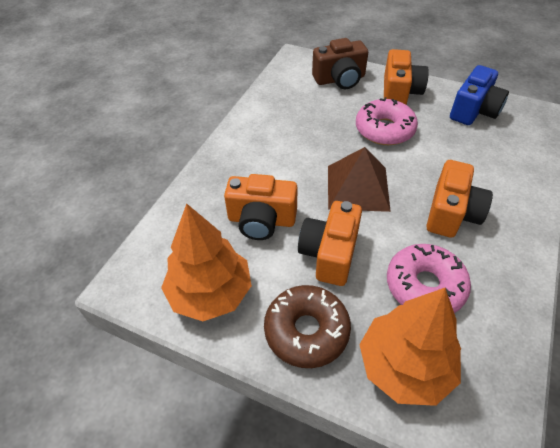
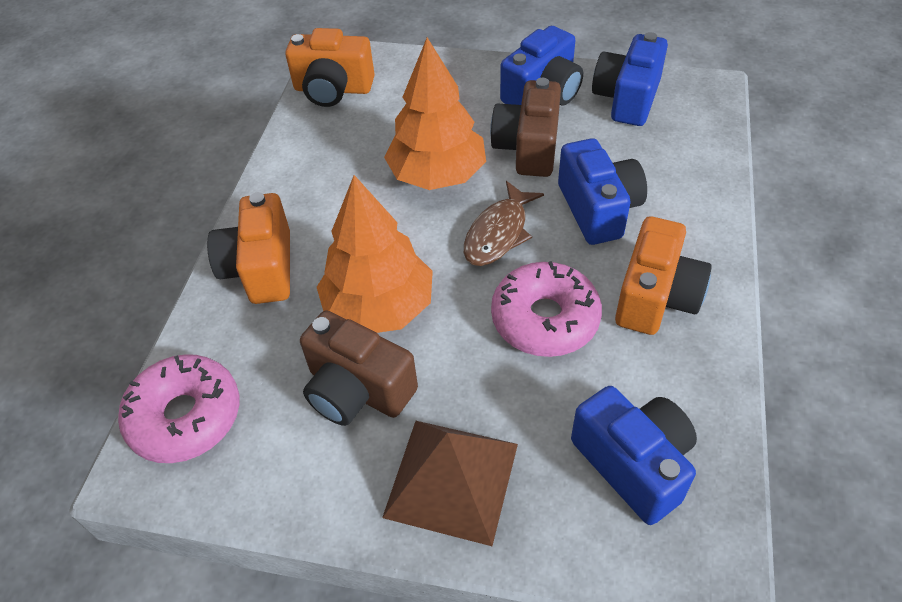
blue camera: [450,65,509,125] = 1 -> [500,26,583,105] [558,138,647,245] [571,386,697,525] [592,32,668,126] = 4
brown camera: [312,38,368,89] = 1 -> [300,311,418,426] [490,78,561,177] = 2
brown donut: [264,285,351,368] = 1 -> none = 0
brown fish: none = 0 -> [464,181,544,266] = 1
orange camera: [224,174,298,240] [298,201,362,286] [384,49,429,104] [426,160,493,238] = 4 -> [207,192,290,304] [285,28,375,107] [615,216,712,335] = 3

